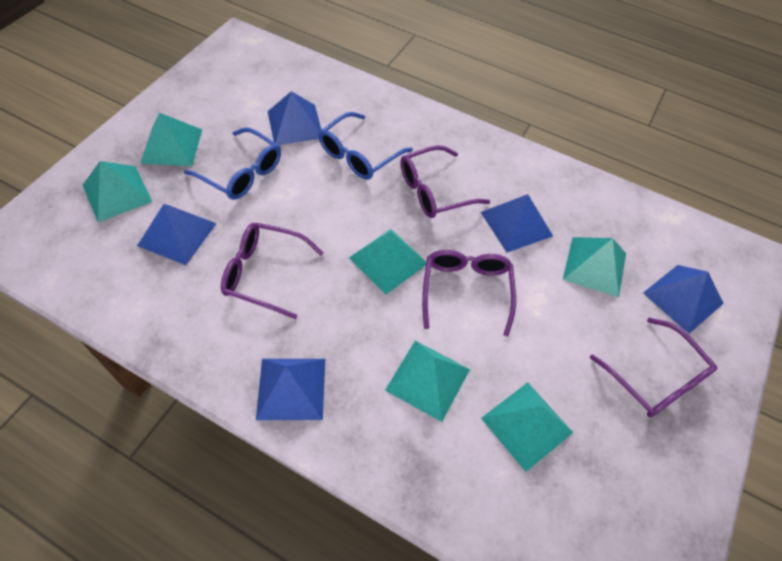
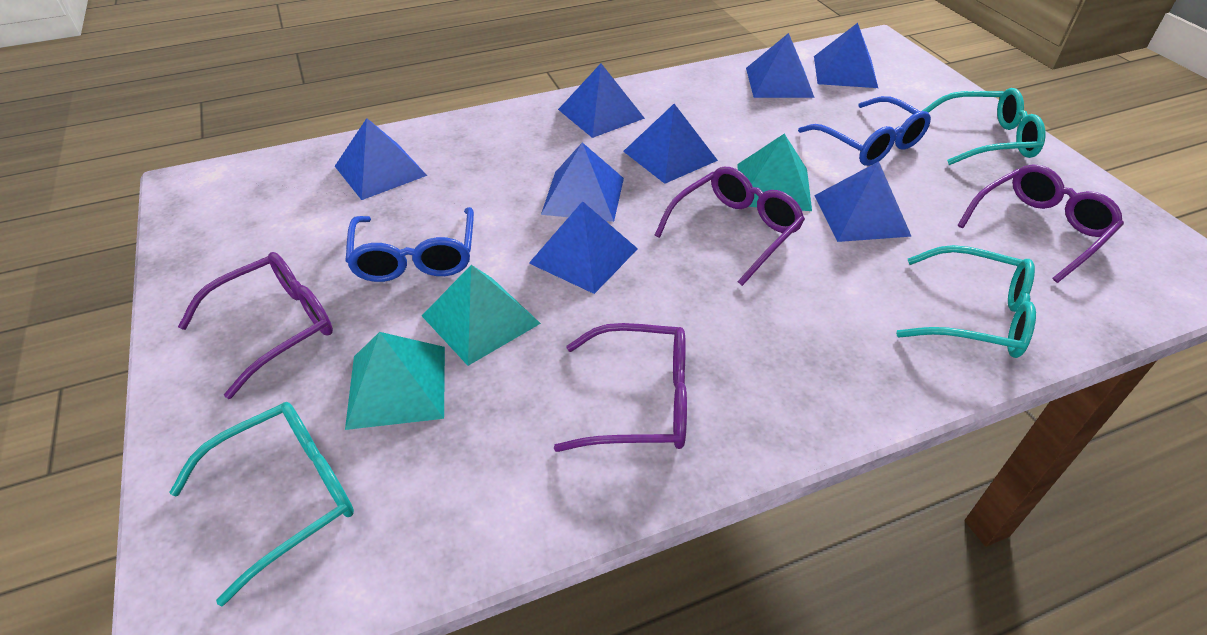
blue pyramid: [137,204,217,265] [256,359,325,420] [268,91,322,145] [481,194,553,252] [643,265,724,334] = 5 -> [335,118,427,200] [529,201,638,294] [541,142,624,222] [558,63,645,138] [623,104,718,184] [746,33,815,98] [814,23,878,88] [814,161,912,242] = 8
turquoise glasses: none = 0 -> [169,402,354,606] [896,245,1036,358] [922,88,1046,165] = 3
turquoise pyramid: [83,161,153,222] [140,113,202,166] [349,229,426,295] [385,341,470,422] [481,382,573,472] [563,237,626,297] = 6 -> [345,332,445,430] [422,265,541,366] [738,134,812,211] = 3

